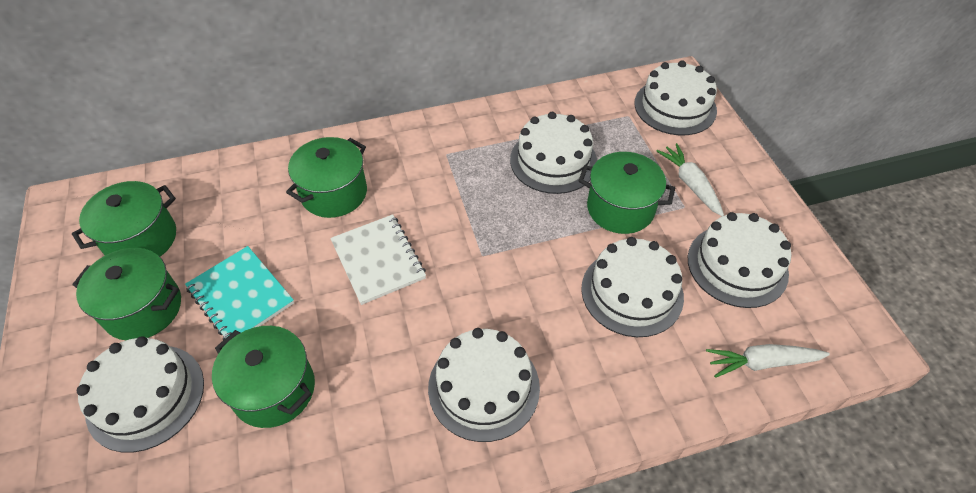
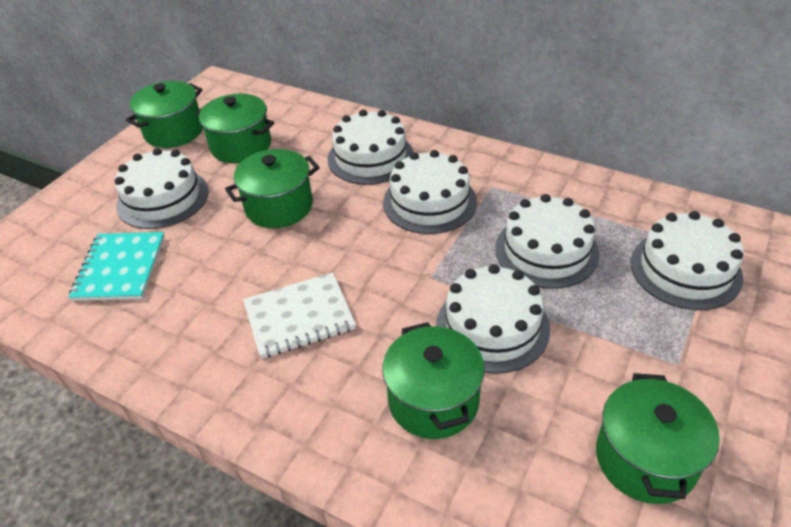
white carrot: [657,143,724,216] [706,344,830,378] = 2 -> none = 0

